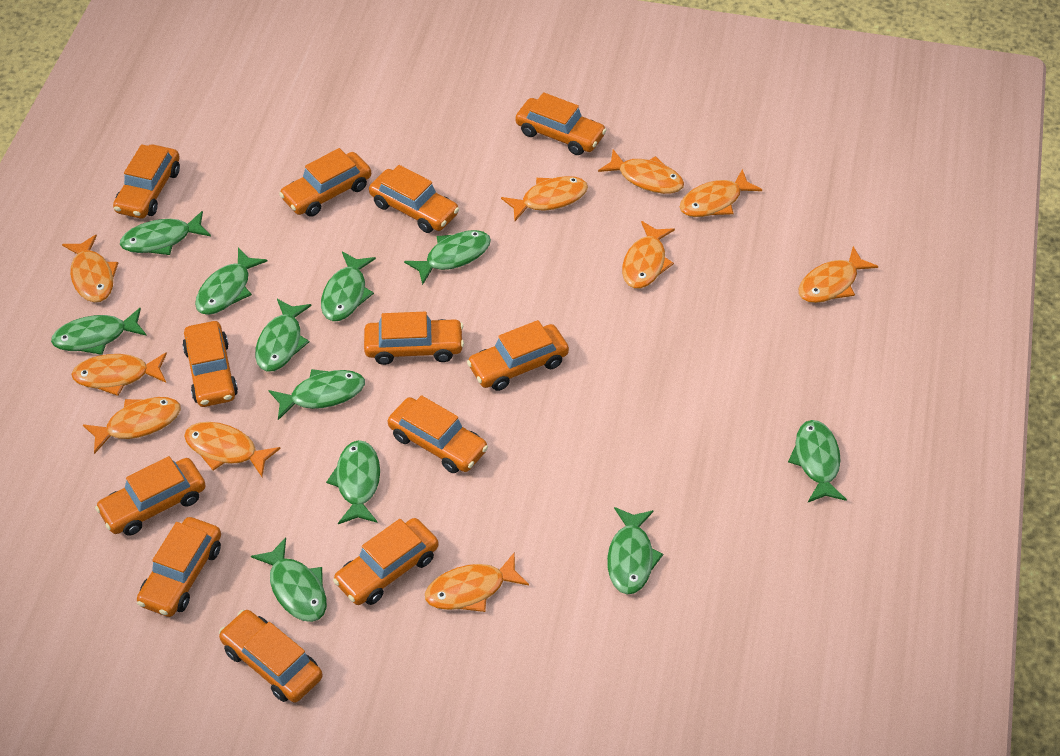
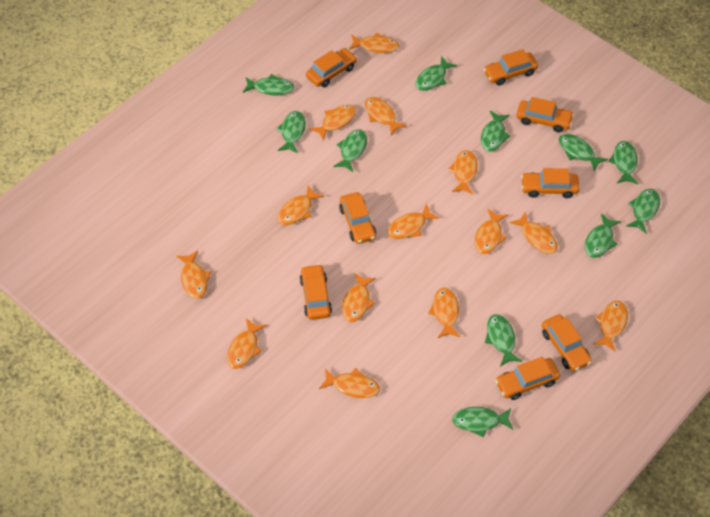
orange car: [95,456,206,536] [113,144,180,219] [137,517,221,617] [182,321,238,407] [219,610,323,703] [279,148,371,217] [333,518,439,605] [364,312,464,365] [369,165,459,233] [388,395,488,473] [467,320,569,391] [515,92,607,155] = 12 -> [300,264,332,320] [306,48,357,87] [339,192,376,244] [483,49,538,86] [495,357,560,400] [516,97,574,133] [521,168,579,198] [542,314,592,371] = 8
orange fish: [62,235,118,302] [71,352,167,396] [83,397,181,454] [184,422,281,477] [425,552,529,612] [501,176,588,221] [598,149,684,194] [622,221,675,289] [680,169,762,217] [799,246,878,303] = 10 -> [176,251,211,299] [227,318,267,369] [278,185,324,225] [310,105,356,141] [319,368,380,398] [342,273,376,322] [349,32,399,53] [365,97,407,135] [387,203,439,239] [428,288,461,338] [448,150,478,194] [475,209,508,254] [510,211,558,254] [593,301,628,352] = 14

